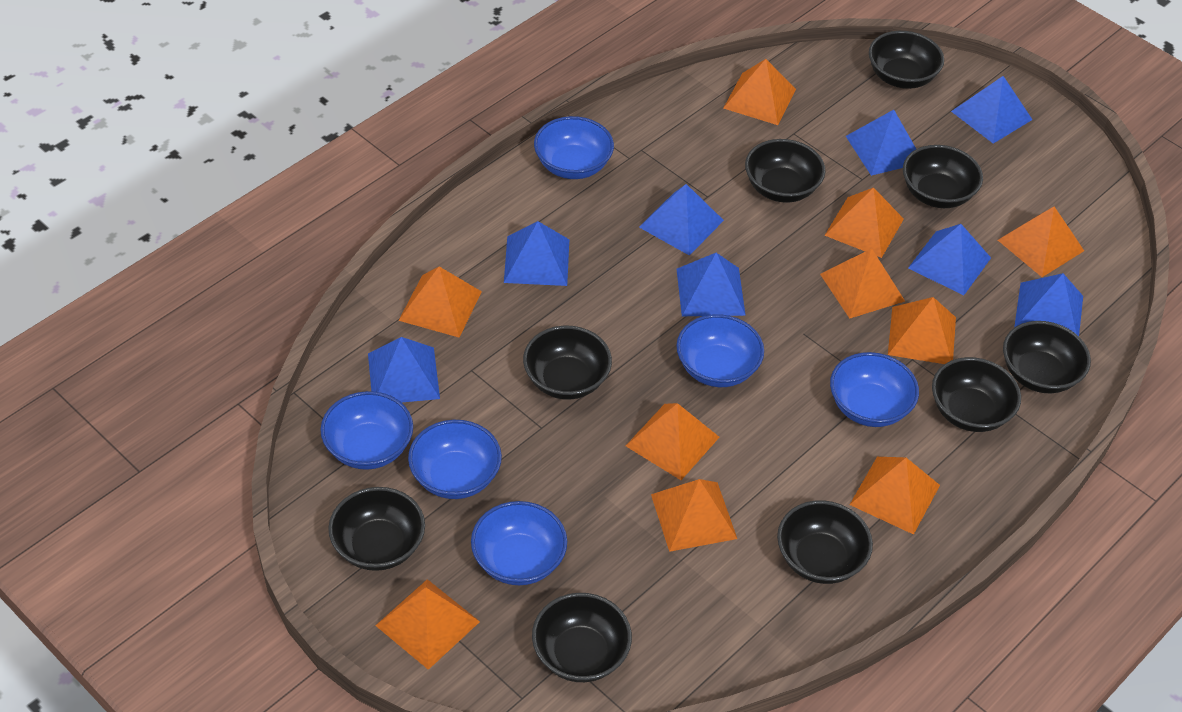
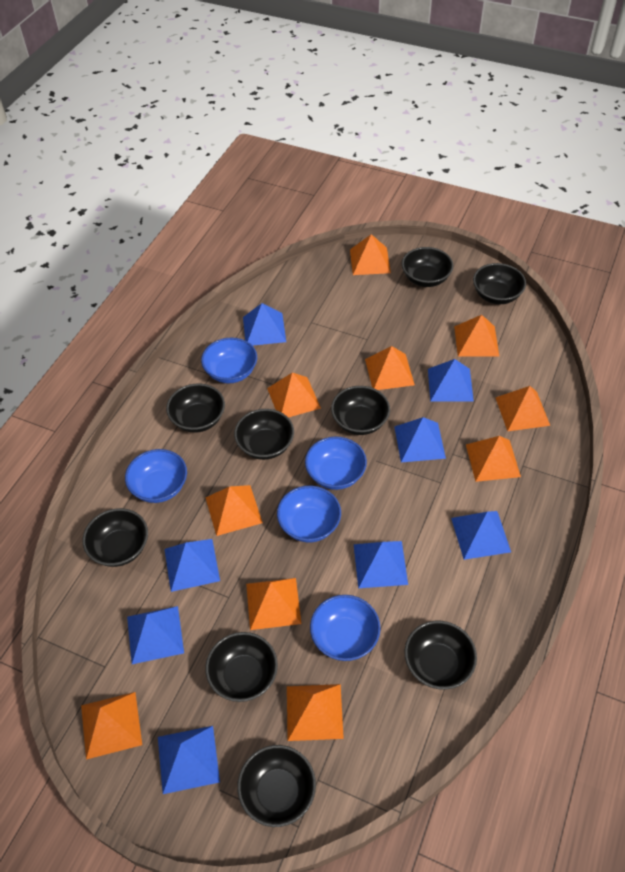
blue bowl: [320,391,413,470] [408,420,502,499] [471,501,567,585] [534,116,614,179] [676,314,764,387] [830,352,919,427] = 6 -> [125,449,187,503] [201,338,257,384] [277,486,341,542] [305,437,367,490] [310,595,381,661] = 5

